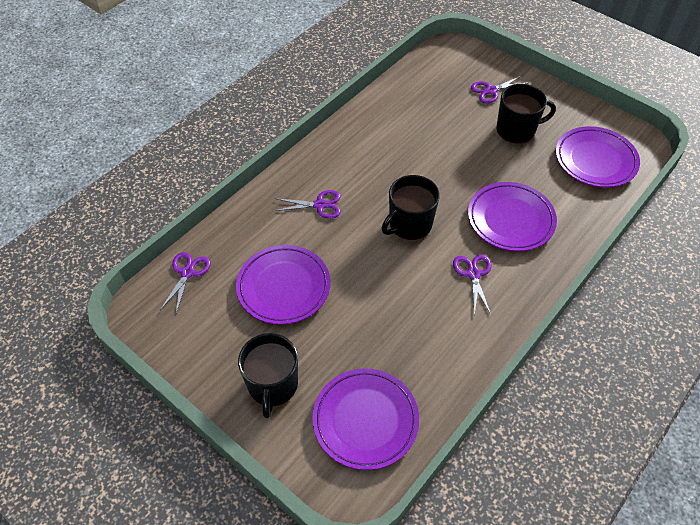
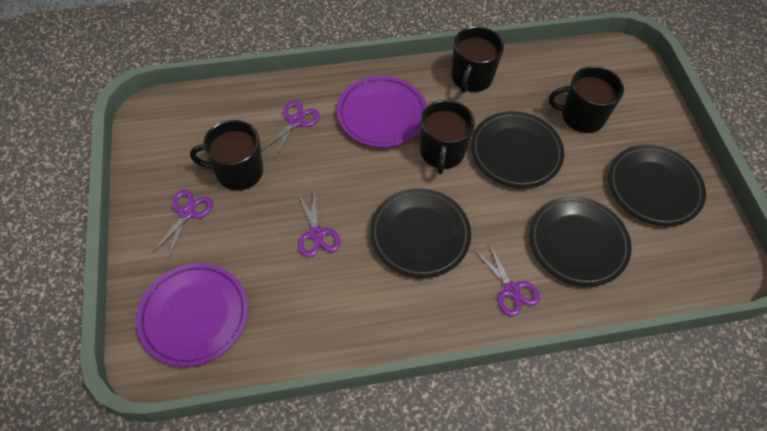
black mug: [238,333,298,418] [382,175,440,240] [496,84,556,144] = 3 -> [190,120,263,191] [420,100,475,174] [452,26,504,93] [549,66,624,133] = 4
black plate: none = 0 -> [370,188,471,278] [471,111,564,188] [529,196,632,287] [608,145,706,226] = 4
purple plate: [236,245,331,325] [312,368,419,470] [468,182,557,251] [556,126,640,188] = 4 -> [136,263,248,367] [337,76,427,148] = 2

